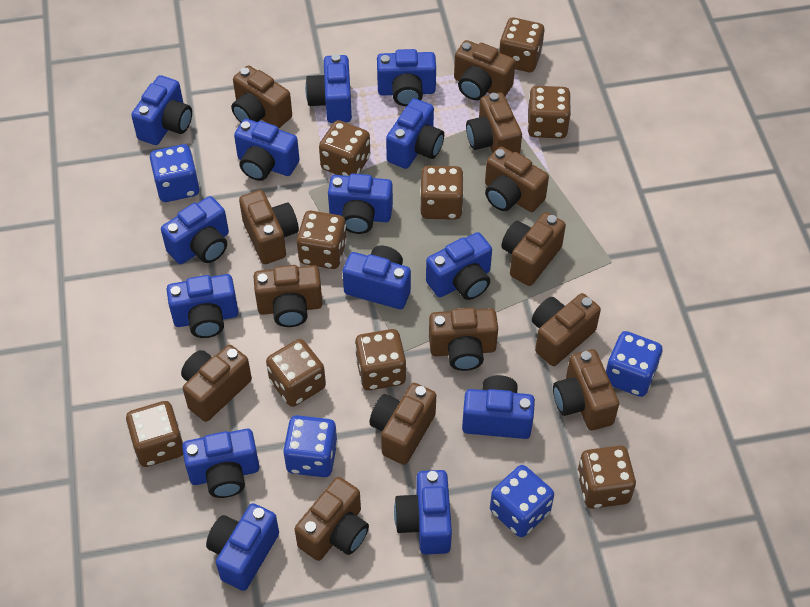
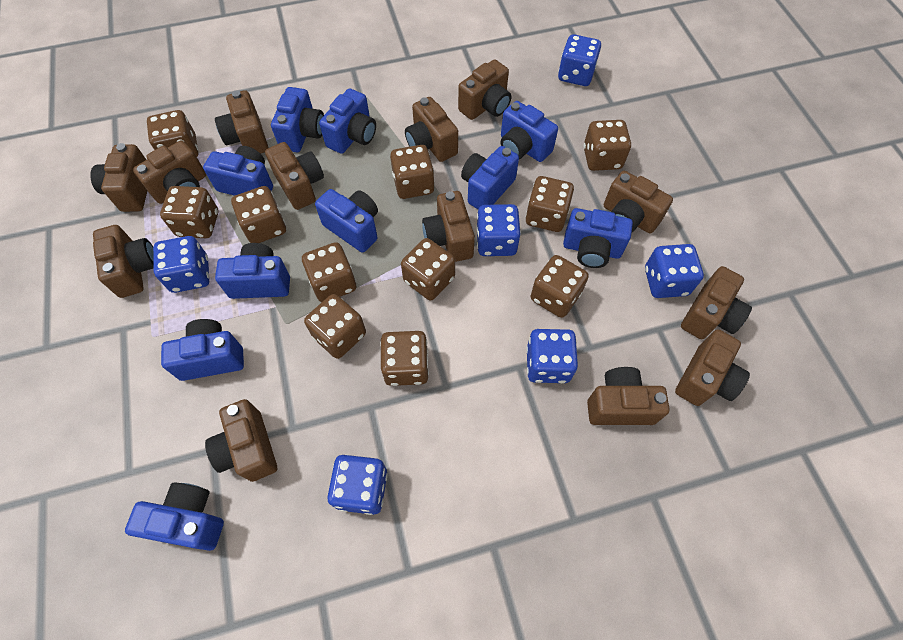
blue camera: [131,75,192,145] [161,196,229,264] [166,274,238,338] [182,429,260,498] [206,503,279,591] [234,119,300,181] [305,54,352,123] [328,173,393,234] [343,246,411,309] [377,49,436,106] [386,98,444,169] [394,470,452,555] [426,232,492,300] [462,375,535,439] = 14 -> [125,482,224,551] [161,319,244,381] [203,146,273,196] [215,243,290,299] [271,87,324,152] [315,189,378,253] [319,88,376,154] [461,146,519,209] [501,101,558,162] [563,208,633,268] = 10
blue dice: [150,144,200,202] [283,415,338,477] [490,465,554,537] [606,331,663,397] = 4 -> [153,236,209,293] [327,455,388,515] [476,204,521,256] [526,329,578,383] [558,34,601,86] [645,244,704,298] = 6
brown dice: [126,401,183,467] [266,339,326,407] [297,211,347,269] [319,120,370,176] [355,329,406,391] [420,166,464,220] [499,17,544,72] [527,86,571,138] [577,445,636,509] = 9 -> [147,110,198,157] [160,186,218,238] [231,186,286,243] [302,242,356,302] [304,294,366,359] [380,331,429,386] [390,145,435,199] [401,238,455,300] [526,176,574,232] [531,255,589,318] [584,120,631,171] = 11

